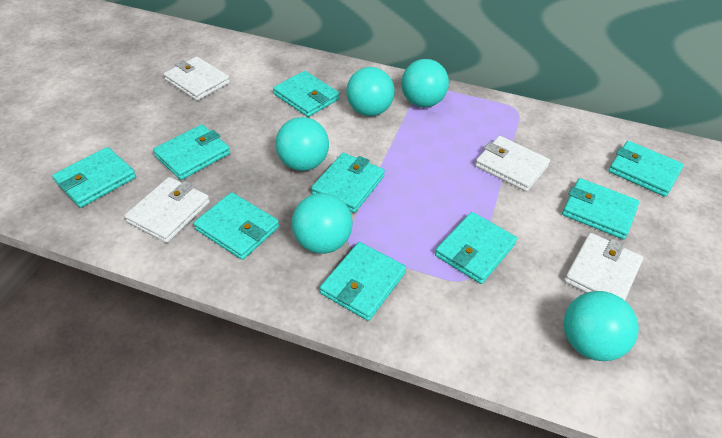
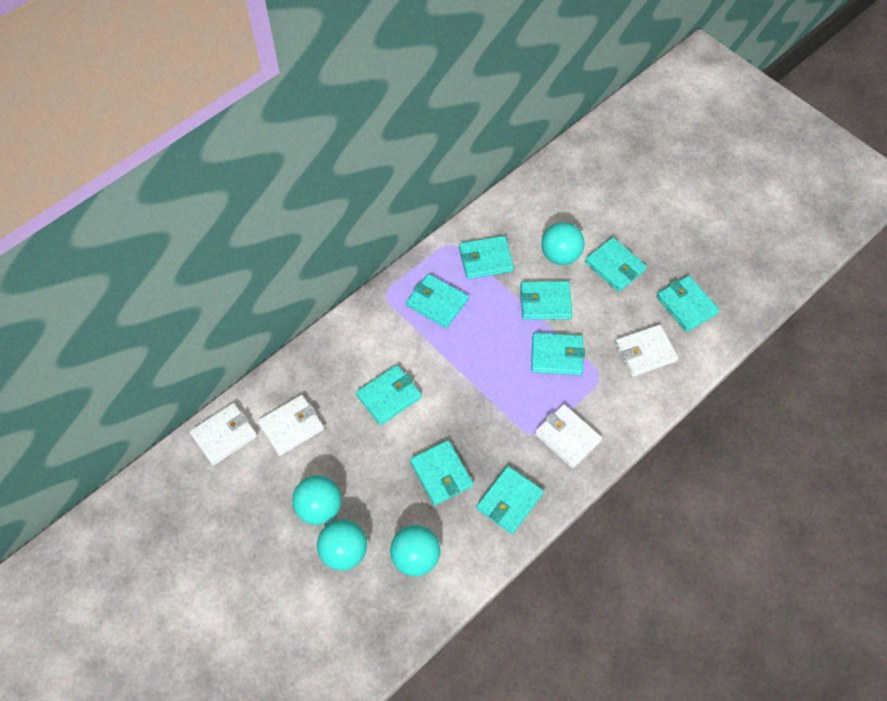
turquoise ball: [275,117,329,171] [292,193,353,254] [346,67,395,116] [401,59,449,107] [564,291,639,361] = 5 -> [292,475,341,525] [317,520,367,571] [390,525,440,576] [541,222,584,265] = 4

